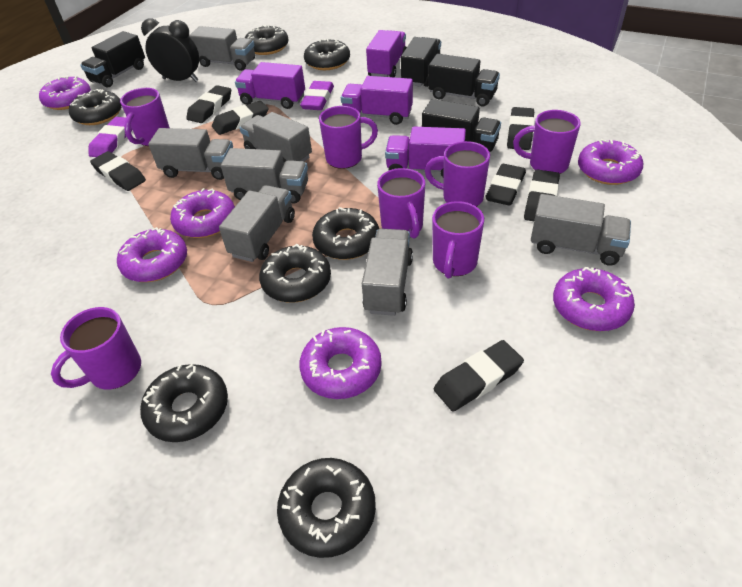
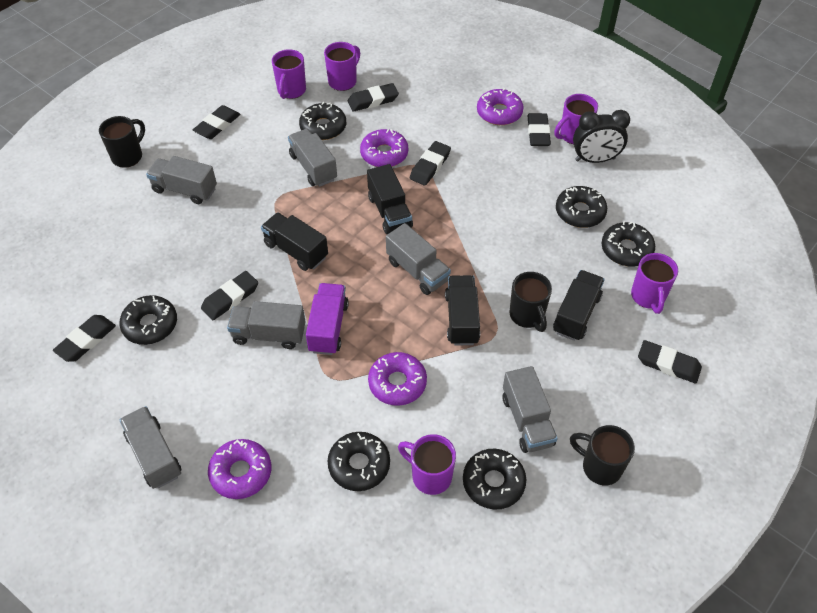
black donut: [69,89,122,125] [140,364,228,442] [245,25,289,55] [259,244,331,303] [277,458,376,558] [304,39,350,70] [312,207,379,260] = 7 -> [119,295,177,345] [299,102,346,140] [327,432,390,491] [463,449,526,510] [556,186,607,228] [601,221,655,266] = 6
black mug: none = 0 -> [99,116,145,168] [509,272,552,332] [570,425,635,485] = 3
grey truck: [148,128,233,180] [189,26,255,71] [219,185,295,262] [221,148,308,204] [240,112,312,163] [362,229,413,316] [531,194,631,266] = 7 -> [119,406,182,489] [146,156,217,204] [227,301,305,349] [288,129,337,187] [386,223,451,295] [503,366,558,453] = 6
purple donut: [39,76,91,110] [117,227,187,282] [170,188,235,238] [299,327,382,399] [553,266,635,331] [578,139,643,185] = 6 -> [208,439,271,499] [360,129,408,167] [368,352,427,406] [477,88,524,125] = 4
purple eraser: [88,117,132,157] [300,81,334,110] = 2 -> none = 0
purple mug: [51,307,141,390] [120,88,170,146] [319,106,378,169] [377,168,425,239] [425,141,490,207] [432,201,484,279] [513,110,581,174] = 7 -> [272,49,306,99] [324,42,360,91] [398,434,456,495] [554,94,598,144] [631,253,678,314] = 5
purple truck: [235,62,305,109] [341,76,413,125] [366,30,407,77] [385,127,466,178] = 4 -> [306,283,349,355] = 1

